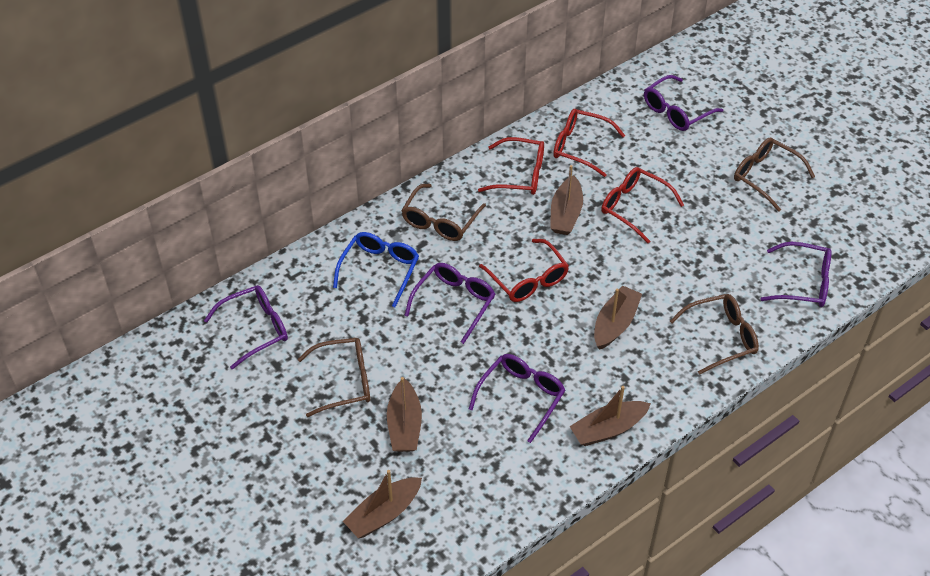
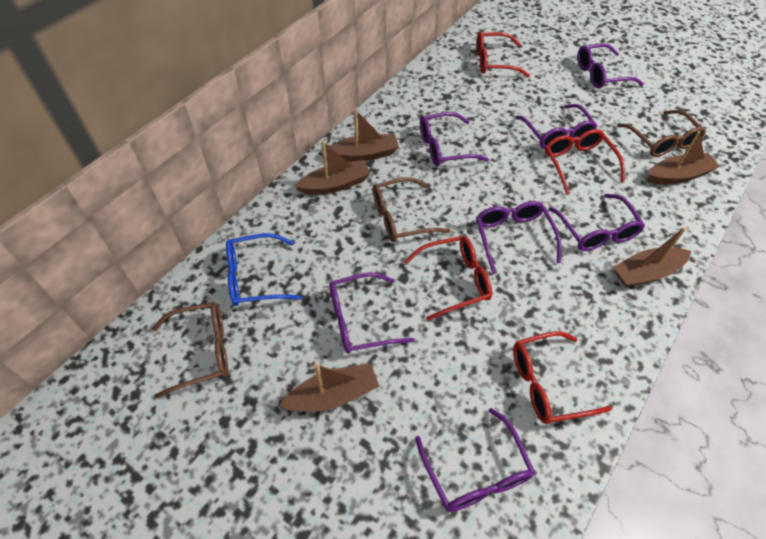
brown glasses: [298,338,370,417] [401,184,486,241] [670,294,759,375] [734,138,815,212] = 4 -> [152,302,228,398] [373,177,450,242] [617,110,706,157] = 3
purple glasses: [204,285,288,369] [404,263,495,344] [469,354,565,443] [644,75,723,131] [761,242,831,307] = 5 -> [329,272,414,354] [415,408,535,512] [420,112,489,166] [476,201,561,274] [516,104,597,149] [549,194,645,251] [577,44,644,89] = 7

